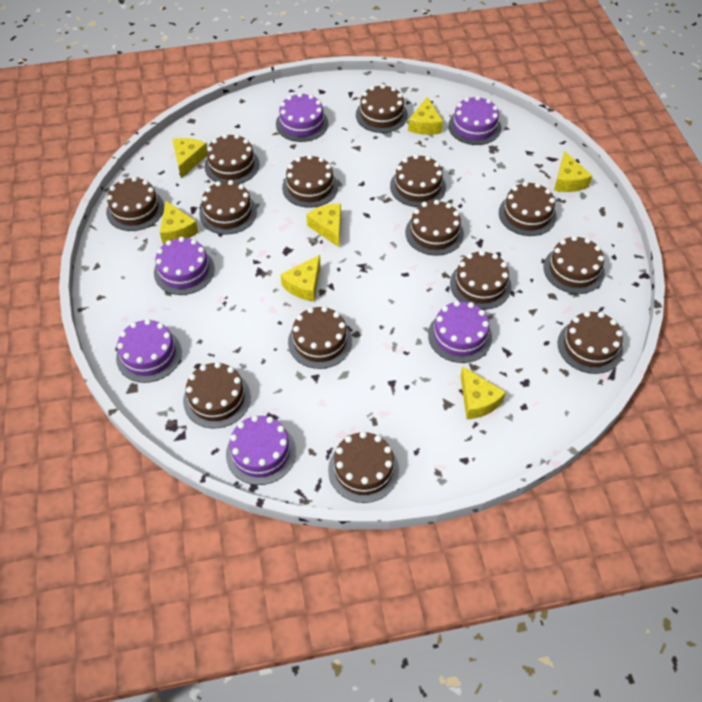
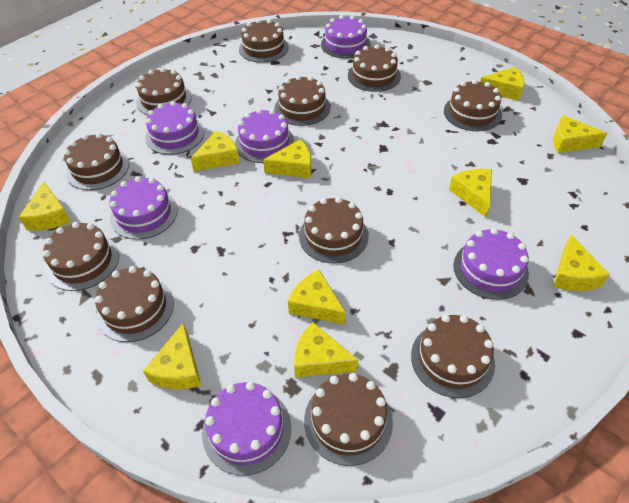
brown cake: [106,177,164,231] [183,362,251,428] [199,180,257,235] [204,134,259,184] [282,155,338,208] [288,306,352,369] [328,431,399,503] [356,84,408,133] [390,154,446,207] [405,200,464,256] [450,250,511,310] [499,182,556,236] [544,236,605,294] [557,311,623,374] = 14 -> [43,222,119,291] [64,133,129,190] [95,266,174,342] [136,68,192,115] [239,19,289,63] [274,75,331,126] [299,197,368,263] [304,373,393,466] [348,45,401,92] [411,315,495,398] [444,79,502,131] = 11
yellow cheese: [160,201,199,244] [172,138,207,178] [280,255,320,301] [306,204,341,247] [408,97,443,135] [460,366,506,419] [554,151,592,192] = 7 -> [19,182,71,231] [143,323,201,389] [191,131,240,171] [263,139,312,178] [288,270,346,325] [294,322,359,378] [449,169,492,217] [480,67,525,101] [553,115,607,153] [553,235,610,291] = 10

